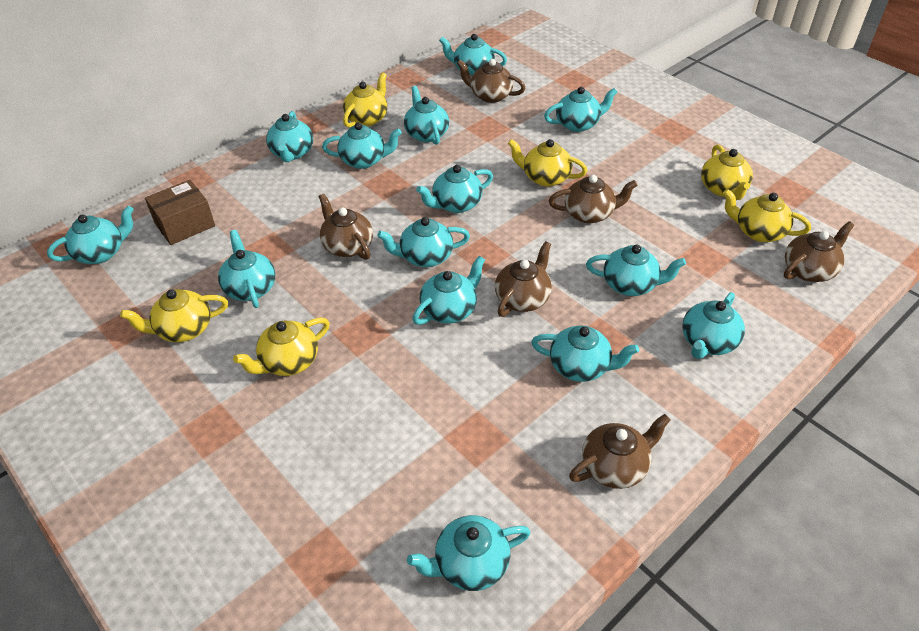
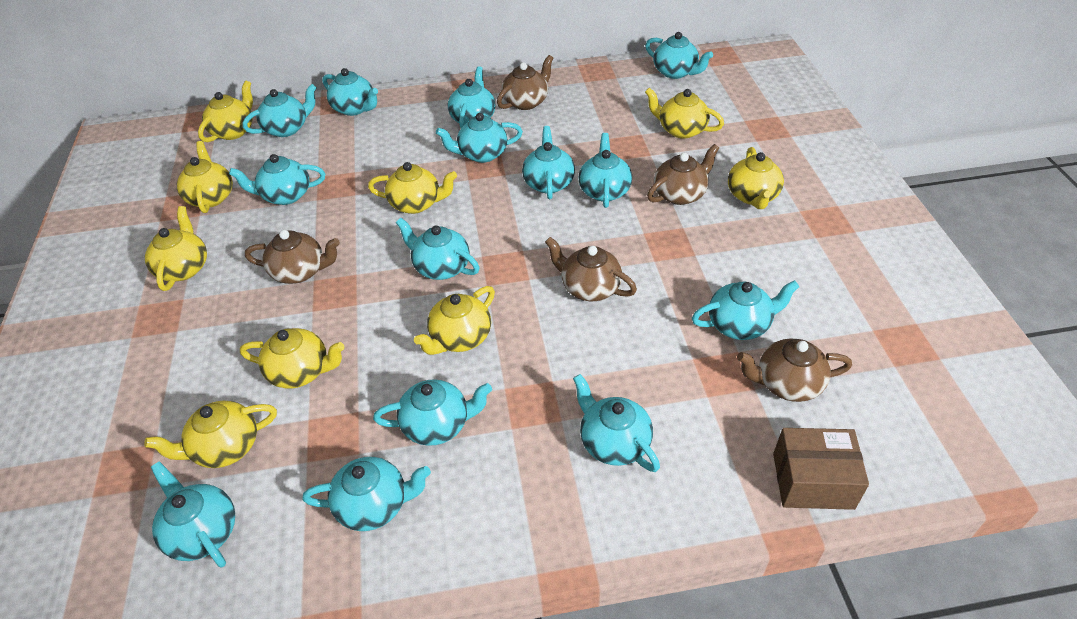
brown teapot: [318,194,373,260] [457,59,525,103] [495,241,552,317] [549,175,638,223] [569,414,671,489] [784,221,854,282] = 6 -> [245,230,340,284] [497,55,553,110] [545,237,637,301] [647,144,719,205] [737,339,852,402] = 5
yellow teapot: [120,289,228,342] [233,317,330,376] [343,72,387,127] [508,139,587,187] [701,144,753,200] [723,189,811,242] = 6 -> [144,401,277,468] [145,206,207,291] [177,141,233,213] [198,81,253,142] [240,328,345,389] [368,162,457,214] [414,286,495,355] [645,88,724,139] [728,147,784,209] = 9

